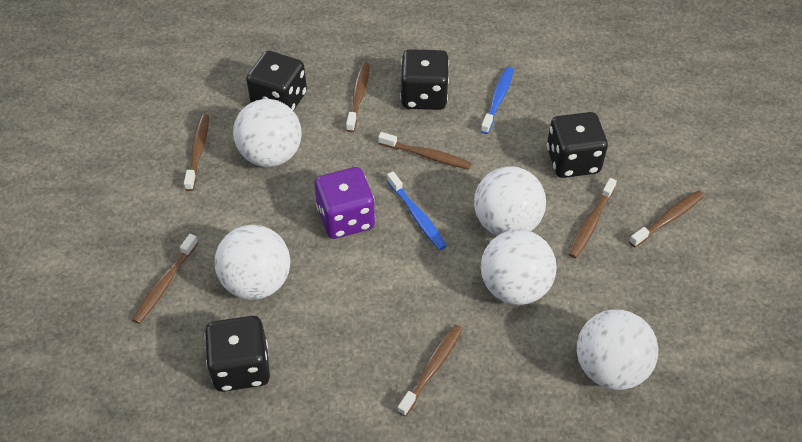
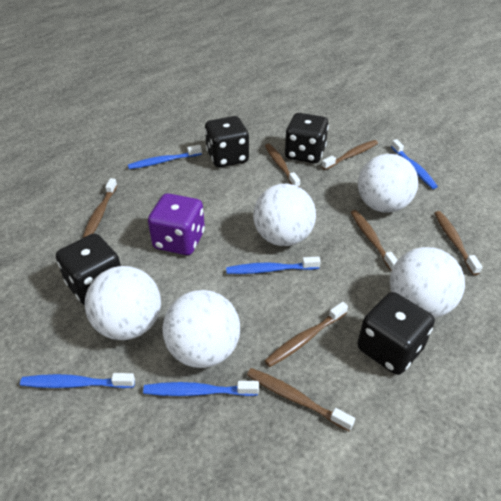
blue toothbrush: [387,171,446,250] [481,67,514,134] = 2 -> [20,373,135,388] [128,145,202,169] [143,381,259,396] [226,256,321,274] [391,139,438,189] = 5

